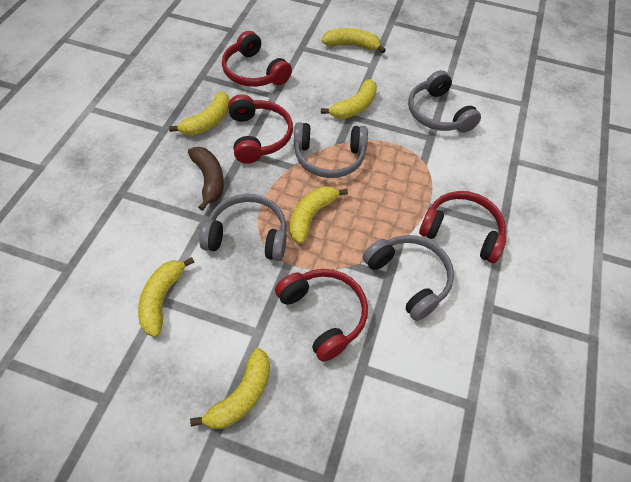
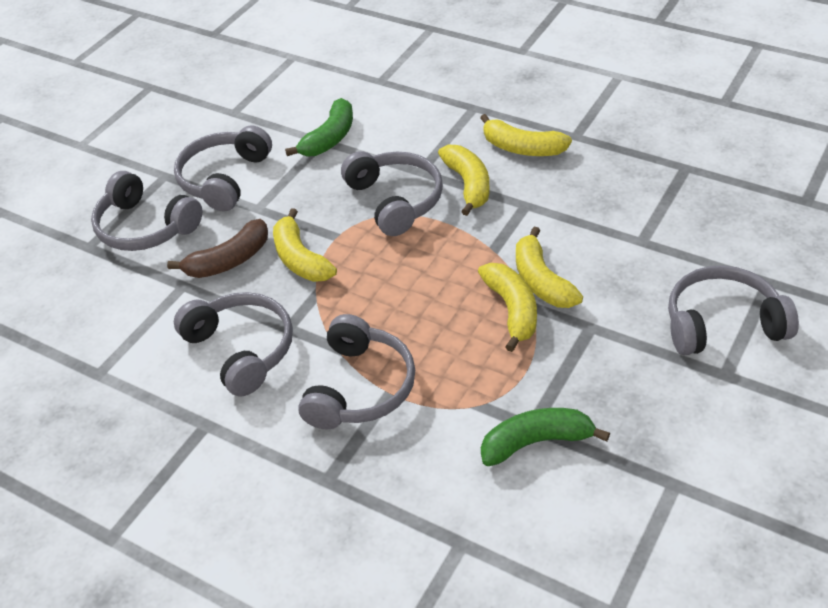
green banana: none = 0 -> [285,98,353,156] [481,408,610,466] = 2
grey headphones: [199,194,287,261] [294,122,368,178] [363,235,454,321] [408,70,481,133] = 4 -> [91,171,202,251] [174,126,272,212] [174,292,293,397] [298,314,415,430] [341,151,443,236] [668,265,799,356] = 6
red headphones: [222,31,292,87] [228,95,293,164] [275,269,368,362] [419,191,507,263] = 4 -> none = 0
yellow banana: [138,257,195,337] [169,92,230,136] [190,348,270,429] [290,186,348,244] [321,79,377,119] [322,28,386,53] = 6 -> [273,208,337,282] [438,145,489,216] [478,263,537,352] [480,114,572,156] [516,227,583,308] = 5

